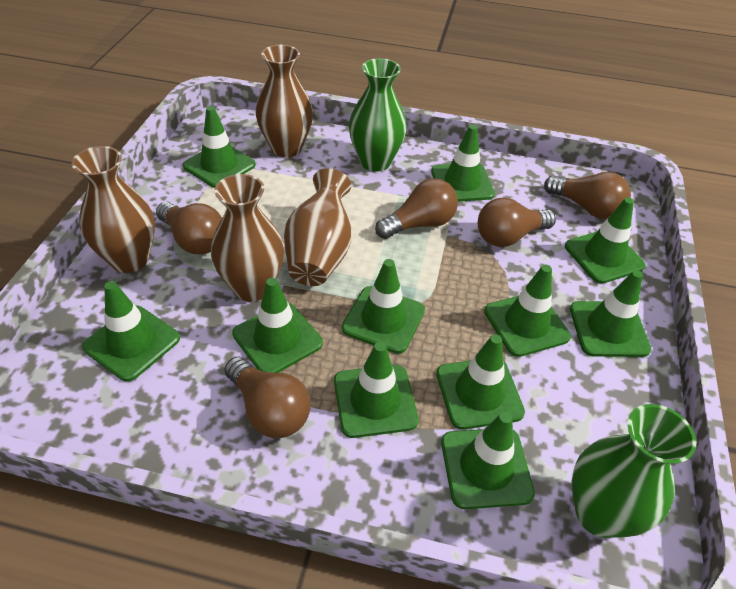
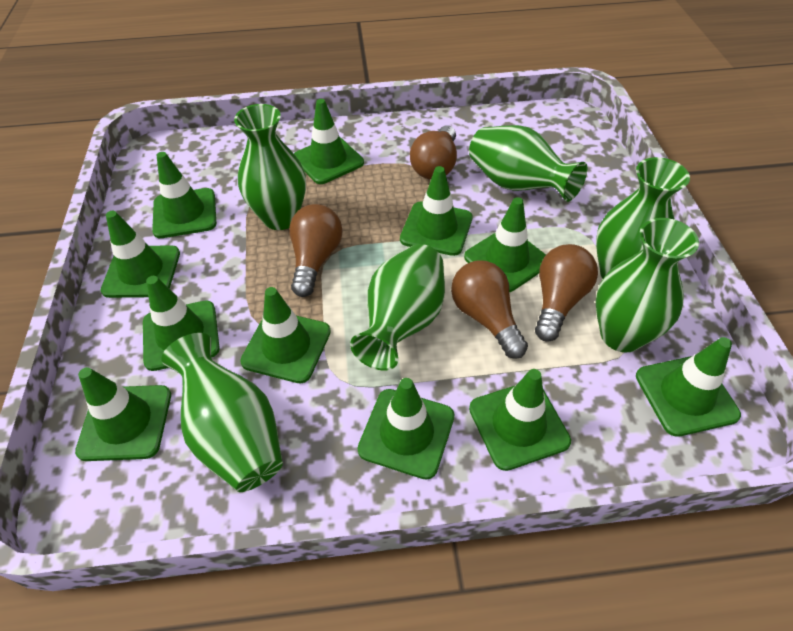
brown light bulb: [156,202,222,254] [225,357,311,438] [375,178,458,239] [478,198,556,247] [544,172,631,219] = 5 -> [289,204,342,297] [410,126,457,179] [451,260,528,359] [535,244,598,342] = 4
brown vase: [72,146,155,273] [211,174,284,302] [255,45,313,157] [284,168,351,286] = 4 -> none = 0
green vase: [349,58,407,172] [572,404,696,538] = 2 -> [161,333,283,492] [234,104,306,230] [350,244,445,370] [469,125,587,202] [596,157,690,279] [596,218,699,353] = 6

